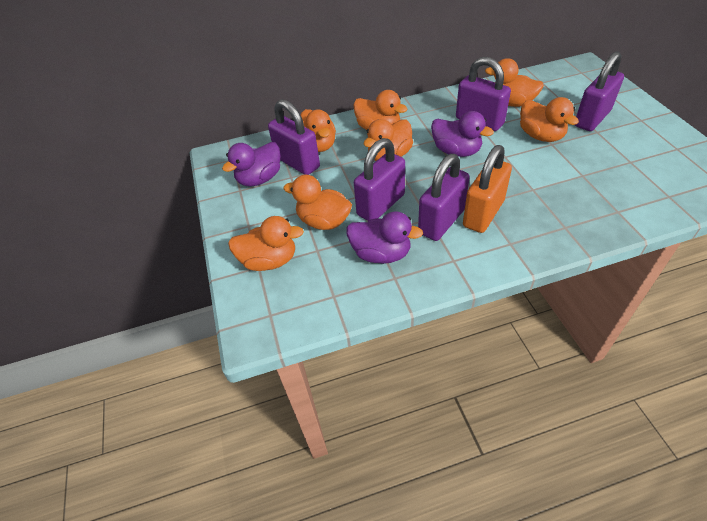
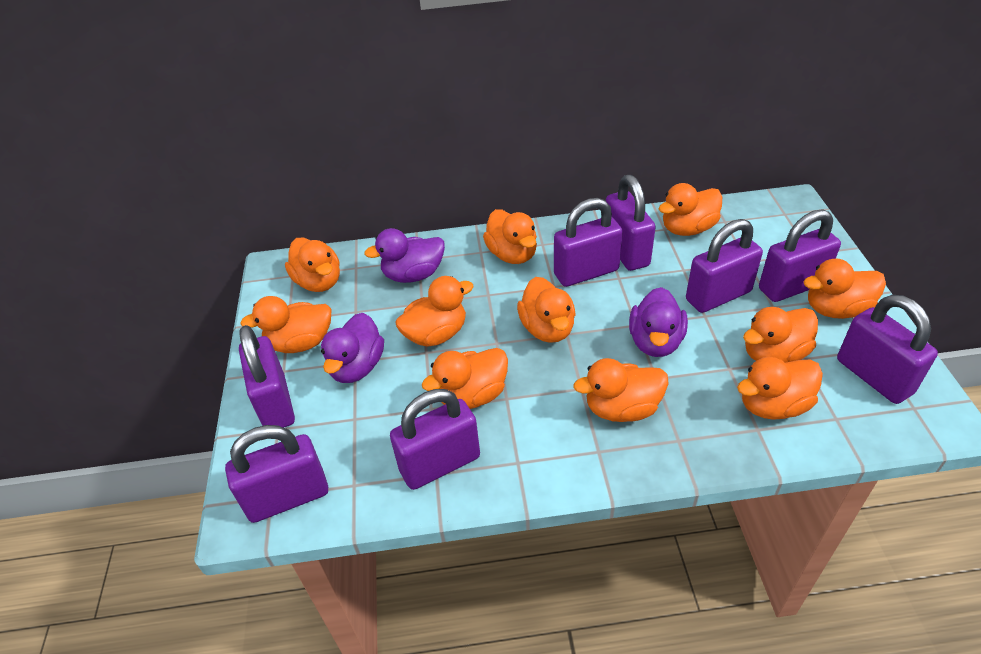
orange duck: [228,216,304,271] [283,175,352,230] [301,109,336,152] [353,90,408,130] [364,119,413,161] [485,58,544,107] [520,97,579,142] = 7 -> [240,296,332,353] [285,237,340,292] [395,276,474,347] [422,348,508,409] [483,209,537,264] [517,277,576,343] [573,358,669,422] [659,183,722,236] [737,357,823,420] [743,307,818,363] [803,258,886,319] = 11
orange padlock: [463,145,512,233] = 1 -> none = 0
purple padlock: [268,99,320,175] [354,138,405,221] [418,154,470,241] [456,57,511,131] [575,51,624,131] = 5 -> [225,425,328,523] [239,325,295,428] [390,389,480,490] [554,198,623,287] [606,175,656,271] [686,219,763,313] [759,210,841,302] [837,295,938,404] = 8

